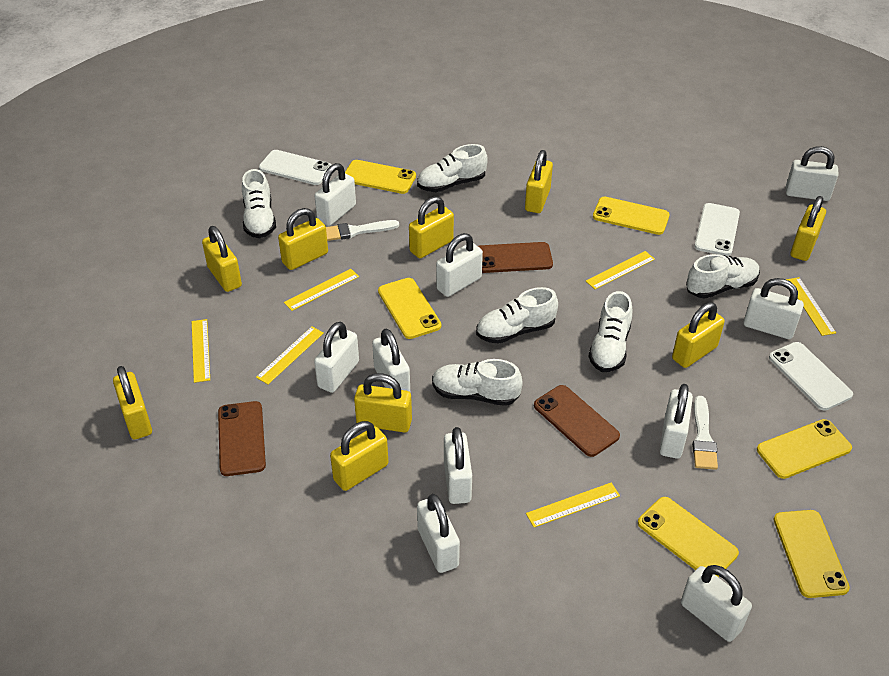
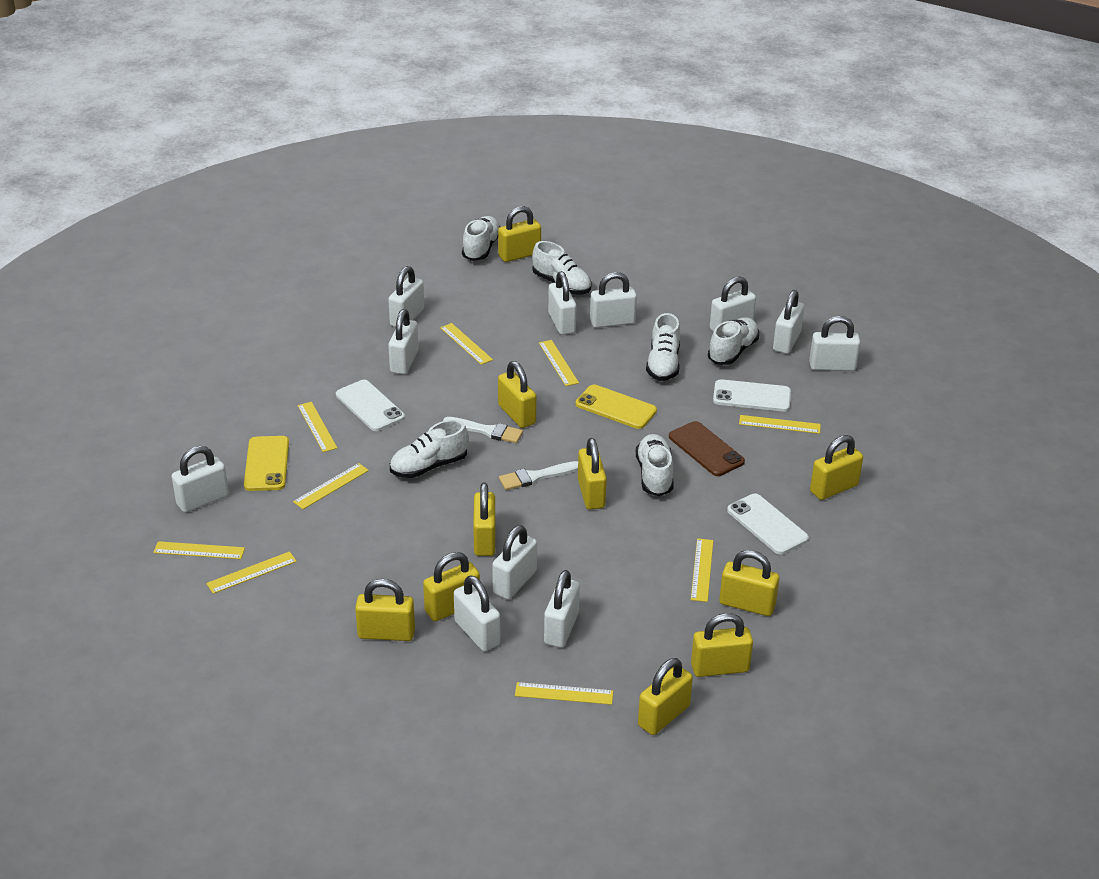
brown phone: [218,401,266,476] [478,242,553,273] [534,385,620,457] = 3 -> [669,421,745,476] = 1
white padlock: [314,163,356,226] [314,322,359,393] [372,329,410,392] [417,494,460,573] [436,233,483,297] [444,427,472,504] [660,384,693,459] [681,565,752,642] [743,278,804,339] [786,146,839,201] = 10 -> [172,446,229,512] [388,266,424,327] [388,309,419,375] [454,575,500,652] [492,525,537,599] [544,570,580,648] [548,271,577,335] [590,272,637,328] [710,276,756,332] [773,290,804,354] [809,316,860,371] = 11
yellow padlock: [113,366,152,440] [202,226,242,292] [278,208,328,270] [330,421,388,491] [354,373,412,432] [409,196,454,258] [525,150,553,213] [672,302,725,368] [791,196,826,261] = 9 -> [355,579,415,641] [423,552,480,621] [473,483,495,556] [498,206,541,262] [498,361,536,428] [578,438,607,509] [638,658,693,735] [691,613,753,677] [719,550,779,616] [810,435,863,500] = 10
yellow phone: [345,160,416,194] [378,278,441,339] [593,196,670,235] [638,497,739,577] [757,419,852,479] [774,510,850,598] = 6 -> [244,436,289,491] [576,385,657,429] = 2
yellow ruler: [192,319,210,383] [256,327,324,384] [284,269,359,311] [526,482,620,527] [586,251,655,289] [786,277,836,336] = 6 -> [153,541,245,559] [206,551,297,594] [293,463,369,509] [298,402,337,452] [440,323,493,365] [515,682,613,705] [539,340,579,386] [691,538,713,602] [739,415,821,434] = 9

